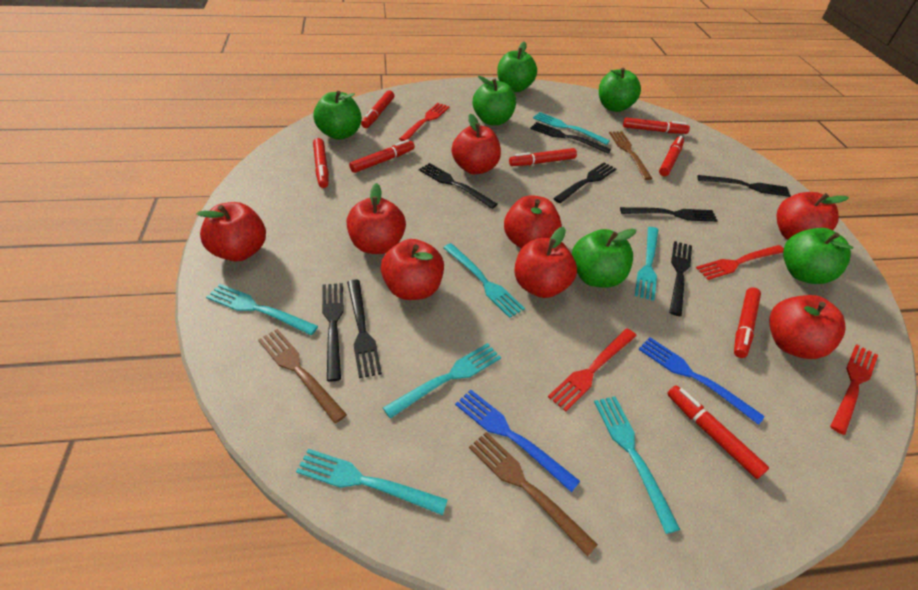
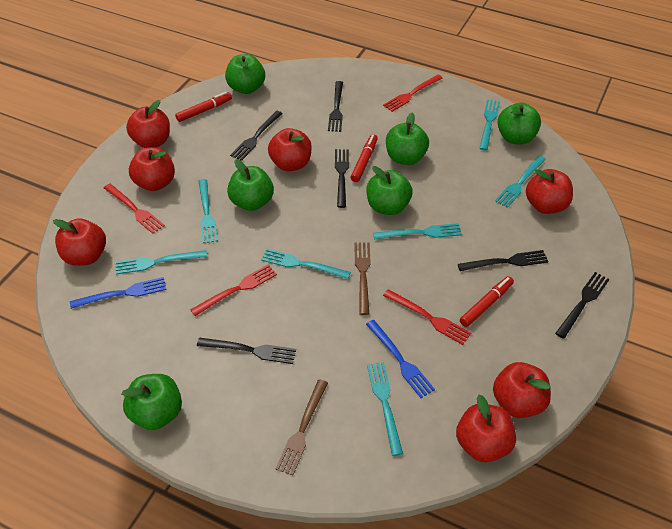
black fork: [322,283,344,381] [347,280,382,378] [419,163,498,209] [530,122,611,154] [553,162,616,203] [620,207,718,222] [669,241,692,316] [697,175,791,197] = 8 -> [197,338,296,364] [230,111,283,161] [328,81,343,132] [335,149,349,208] [458,250,548,271] [555,272,610,339] = 6
brown fork: [258,329,347,423] [469,432,598,557] [609,131,653,180] = 3 -> [276,379,328,475] [354,242,371,315] = 2
red apple: [197,202,266,261] [347,183,406,254] [381,239,444,300] [452,113,501,175] [504,195,562,248] [514,227,577,298] [769,295,846,359] [777,192,849,240] = 8 -> [53,218,106,266] [126,100,170,148] [129,147,175,191] [268,128,312,171] [456,395,516,463] [493,362,551,418] [526,169,573,214] = 7
red marker: [313,138,329,188] [349,139,415,173] [361,90,394,128] [509,148,577,166] [623,118,690,134] [659,136,684,176] [667,385,769,479] [734,287,761,358] = 8 -> [175,92,232,122] [351,134,378,182] [460,276,514,327] = 3

